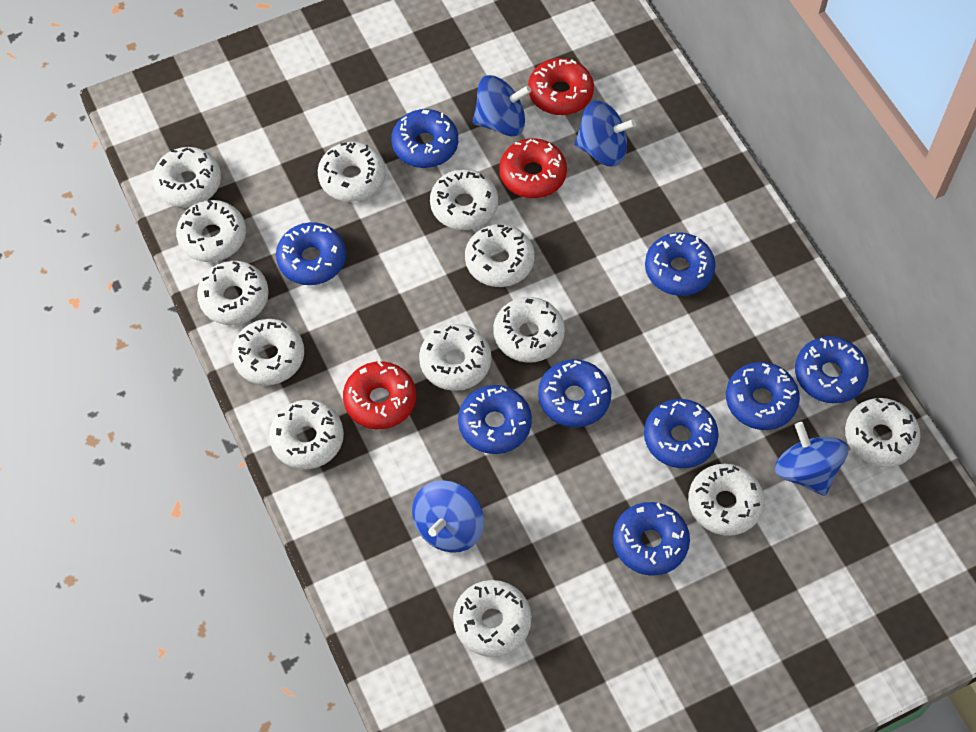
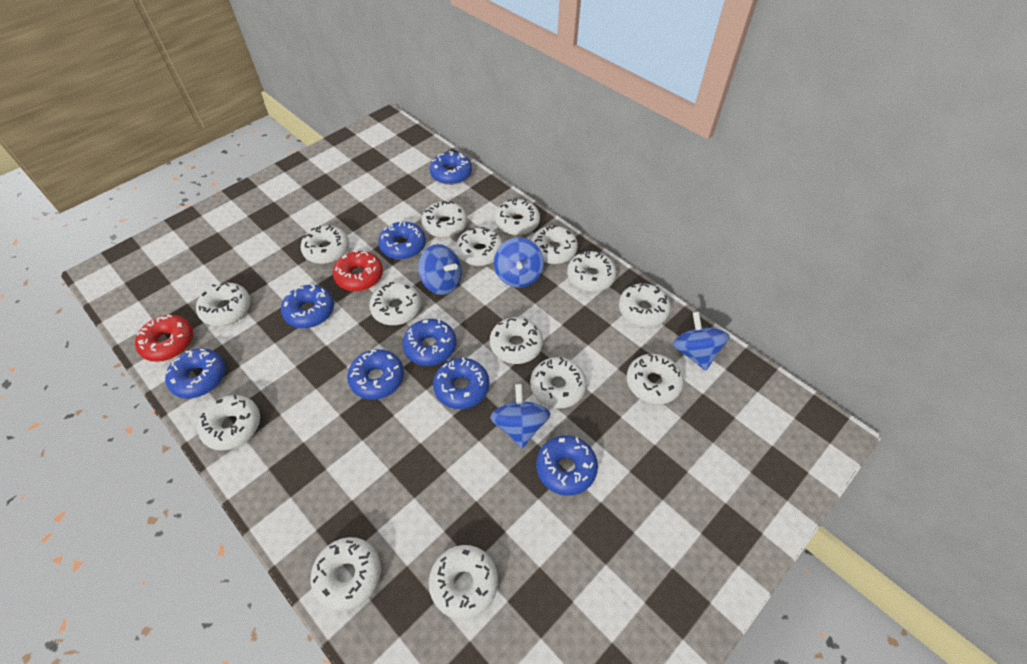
blue donut: [276,222,346,285] [392,109,458,168] [458,385,532,454] [538,359,611,428] [613,502,690,575] [644,399,719,468] [645,233,716,296] [726,362,800,430] [795,336,869,404] = 9 -> [165,348,225,399] [281,284,334,328] [347,349,404,400] [378,220,426,260] [402,319,456,366] [430,151,472,185] [433,358,489,409] [536,435,598,496] = 8
red donut: [343,361,416,429] [499,139,567,198] [528,58,594,115] = 3 -> [135,315,193,362] [333,250,383,291] = 2
white donut: [152,147,221,207] [176,200,246,262] [197,261,269,325] [232,319,304,385] [269,400,344,469] [318,142,386,202] [419,324,491,391] [430,169,498,230] [453,580,532,657] [465,224,535,287] [493,297,565,363] [688,464,764,536] [845,398,921,467] = 13 -> [196,282,251,326] [198,395,260,451] [301,224,349,264] [310,537,381,611] [369,282,421,325] [422,201,467,238] [429,545,498,620] [456,227,503,266] [490,317,543,364] [495,199,540,235] [530,357,587,409] [531,225,578,264] [567,251,617,292] [619,283,671,327] [627,354,684,404] = 15

